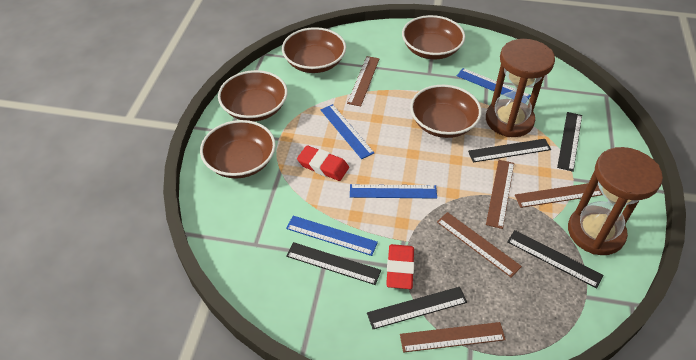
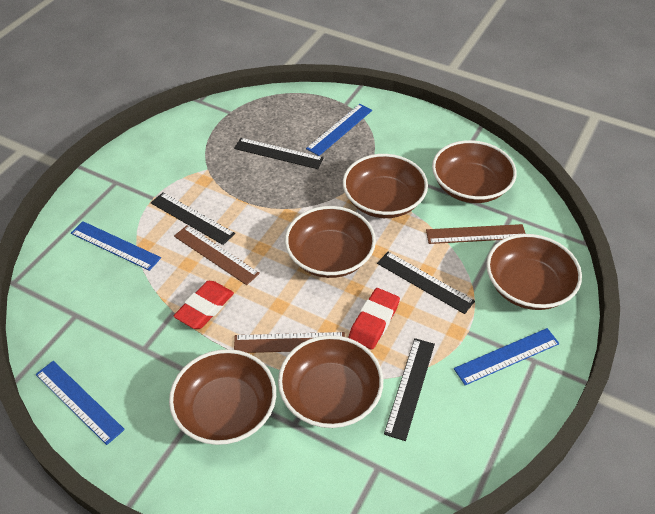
black ruler: [286,242,381,285] [367,287,467,329] [468,139,551,163] [507,230,603,288] [557,112,582,172] = 5 -> [151,193,235,245] [234,138,323,169] [377,252,475,314] [384,338,435,441] = 4
brown bowl: [200,120,276,178] [218,70,288,122] [282,27,346,73] [402,15,465,59] [410,85,482,138] = 5 -> [169,349,276,445] [278,335,383,428] [285,206,376,278] [343,154,428,218] [432,140,517,203] [486,234,582,310] = 6
brown hourglass: [486,39,555,137] [568,147,663,255] = 2 -> none = 0
brown ruler: [347,56,380,106] [400,322,506,353] [437,212,522,277] [486,160,514,229] [515,183,603,208] = 5 -> [174,225,260,285] [234,332,345,353] [426,224,526,244] = 3

